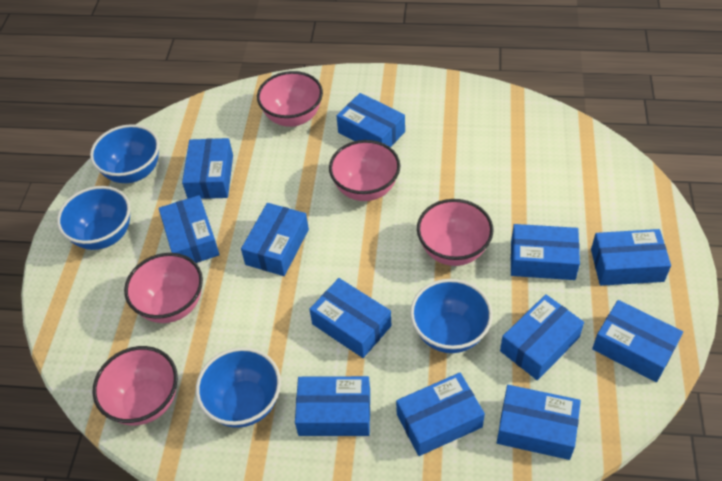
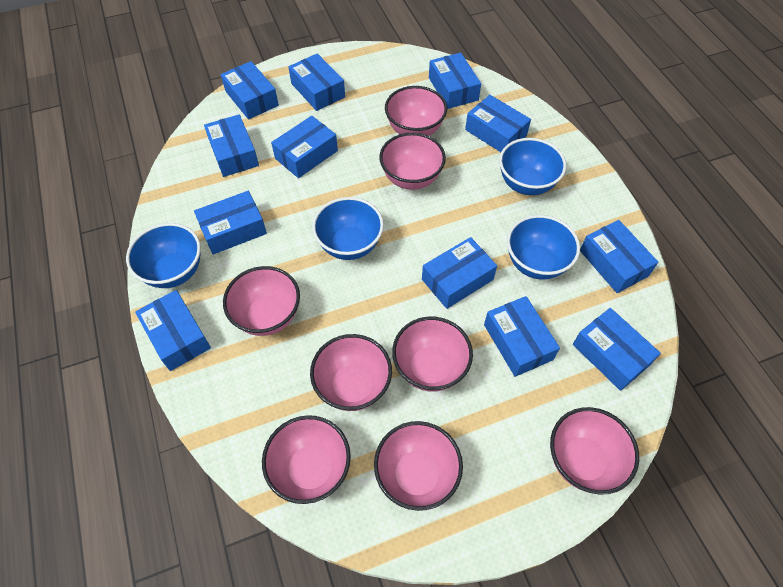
pink bowl: [93,346,178,425] [124,253,203,323] [257,71,323,127] [329,140,400,201] [417,199,493,266] = 5 -> [223,266,300,336] [262,415,351,504] [310,334,392,411] [374,421,463,511] [379,133,446,190] [385,86,447,136] [392,317,473,392] [550,407,639,494] = 8

